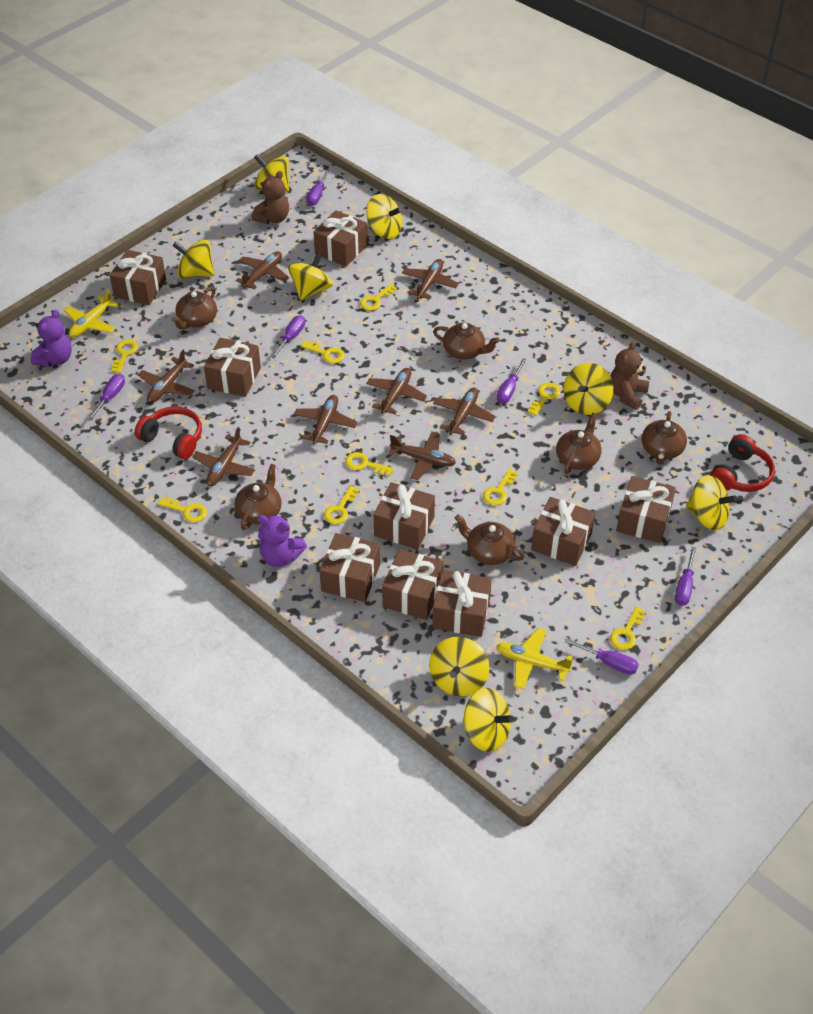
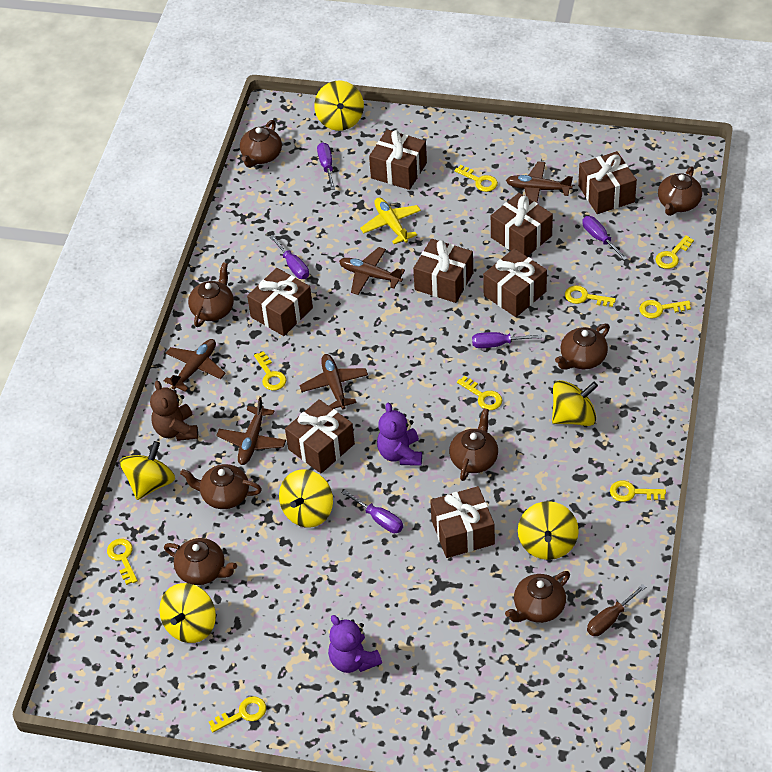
brown gift: [109,250,166,305] [204,338,261,397] [314,210,368,267] [319,533,380,602] [373,482,435,550] [382,549,444,620] [432,570,492,637] [531,497,595,566] [616,476,676,543] = 9 -> [247,268,313,336] [285,399,355,473] [369,130,427,190] [413,239,473,303] [430,486,495,558] [483,248,547,317] [491,193,553,257] [578,151,637,214] = 8
brown plane: [138,350,195,403] [192,427,255,486] [236,251,289,290] [294,395,357,444] [366,368,427,414] [388,431,456,480] [402,259,459,300] [433,387,495,435] = 8 -> [163,339,226,392] [216,397,286,465] [300,354,368,410] [339,247,405,295] [506,162,573,203] = 5
brown screwdriver: none = 0 -> [587,584,646,636] = 1
brown teapot: [172,287,217,329] [235,464,282,531] [433,323,500,360] [455,514,525,565] [556,413,602,474] [642,411,687,465] = 6 -> [164,538,237,585] [180,464,262,509] [188,262,234,327] [240,120,282,168] [449,408,498,481] [505,571,570,623] [555,324,610,370] [658,166,702,216] = 8
brown teddy bear: [251,171,289,224] [610,341,649,410] = 2 -> [150,381,198,441] = 1
purple screwdriver: [87,374,125,421] [271,315,305,358] [306,169,330,206] [497,358,527,404] [565,639,639,675] [675,547,696,606] = 6 -> [270,235,309,279] [317,142,335,190] [342,490,403,533] [472,332,542,348] [582,216,628,260] = 5
red headphones: [135,406,202,459] [710,434,775,492] = 2 -> none = 0
yellow plane: [64,289,119,337] [496,628,573,689] = 2 -> [360,198,421,244] = 1
yellow spinning top: [173,240,215,279] [254,154,289,192] [288,252,333,301] [366,194,402,239] [429,637,490,696] [463,688,514,752] [563,363,614,415] [686,475,737,530] = 8 -> [120,441,175,500] [159,583,216,643] [279,469,333,528] [314,81,364,131] [518,501,579,560] [552,380,598,426] = 6

